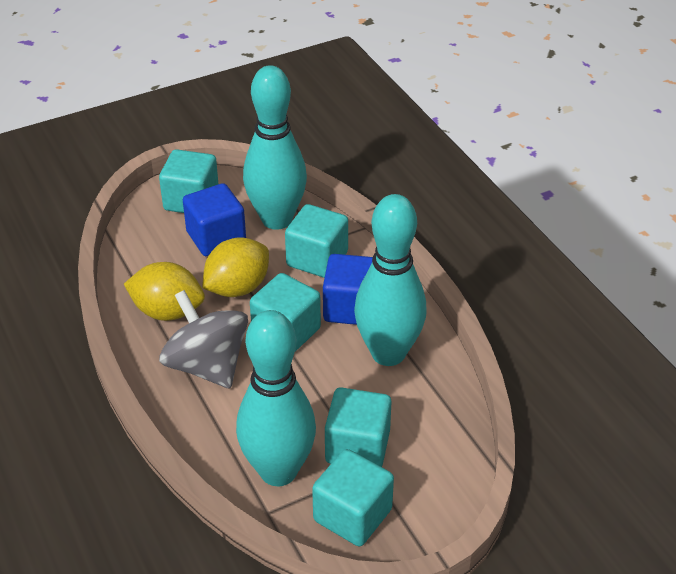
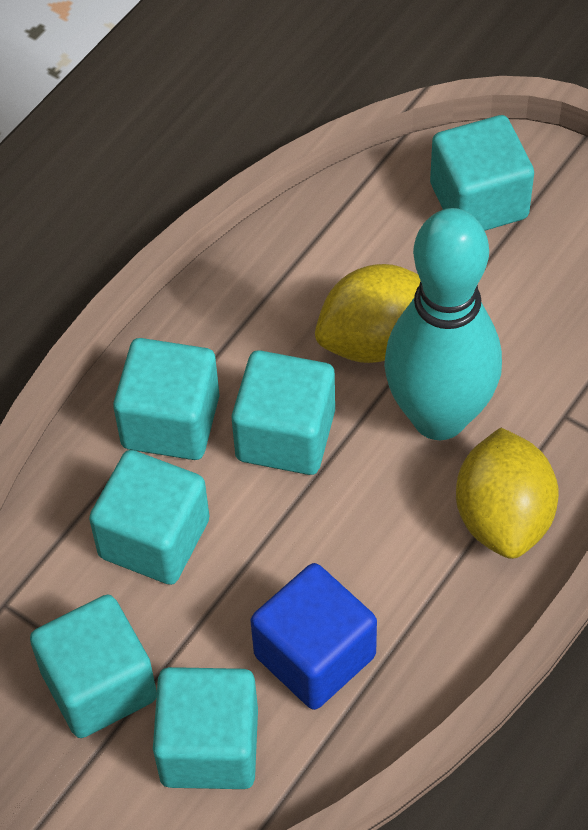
blue cube: [183,183,246,256] [323,254,373,325] = 2 -> [250,563,377,710] = 1
grey spinning top: [159,290,248,388] = 1 -> none = 0
turquoise bowling pin: [236,310,316,486] [243,65,307,230] [354,194,427,366] = 3 -> [384,208,502,440] = 1
turquoise cube: [159,149,218,213] [250,273,321,352] [285,204,348,278] [312,449,394,546] [325,387,392,467] = 5 -> [30,595,157,738] [89,450,209,585] [113,338,220,460] [153,667,258,789] [232,350,335,475] [430,115,534,231] = 6

